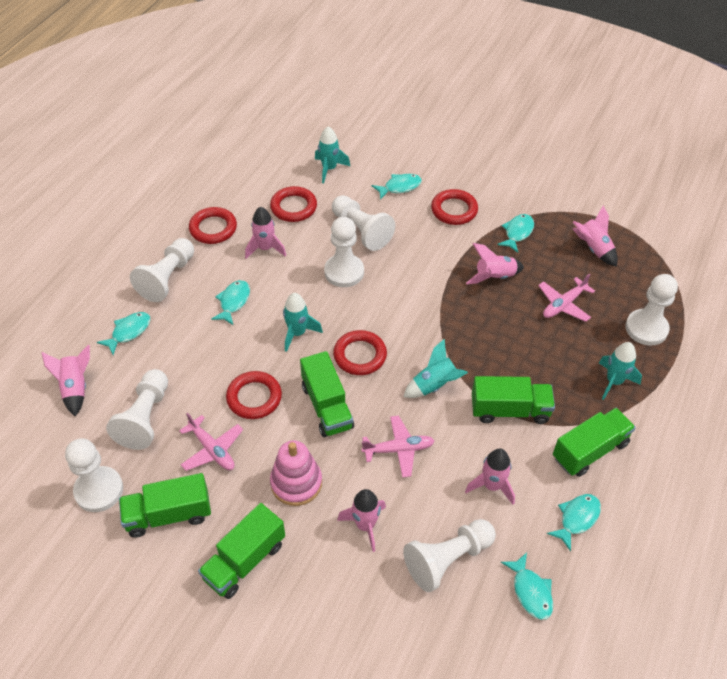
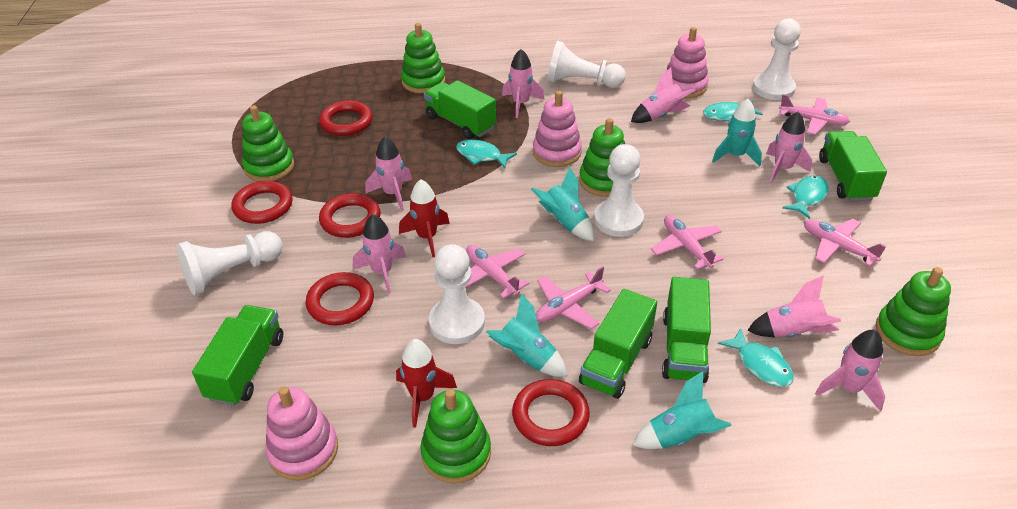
green stacking toy: none = 0 -> [242,105,294,182] [401,23,445,93] [420,389,491,484] [579,118,625,197] [876,267,951,356] = 5
pink plane: [179,413,243,471] [361,416,434,478] [538,274,595,322] = 3 -> [465,245,529,299] [536,266,611,329] [651,215,724,269] [779,94,850,135] [804,219,886,266] = 5
pink rocket: [41,345,90,416] [245,207,286,259] [337,489,386,552] [465,449,515,505] [466,243,524,284] [573,206,618,267] = 6 -> [353,214,406,294] [366,137,412,211] [502,49,545,118] [631,68,695,123] [747,276,841,337] [766,112,812,183] [815,330,885,411] = 7
pink stacking toy: [270,440,322,506] = 1 -> [266,386,338,480] [533,91,582,167] [665,27,709,98] = 3
red rocket: none = 0 -> [396,339,457,427] [399,179,450,258] = 2
turquoise fish: [97,312,151,355] [211,280,250,326] [372,174,422,200] [497,214,534,253] [501,552,553,620] [547,494,601,551] = 6 -> [456,139,517,168] [703,100,763,122] [718,328,794,387] [782,176,829,219] = 4
white pawn: [65,438,123,512] [106,369,168,450] [130,238,194,302] [324,217,364,287] [332,195,395,251] [403,519,496,592] [625,274,678,346] = 7 -> [177,231,283,295] [429,244,485,344] [547,41,626,88] [594,144,644,237] [753,19,801,100] = 5

